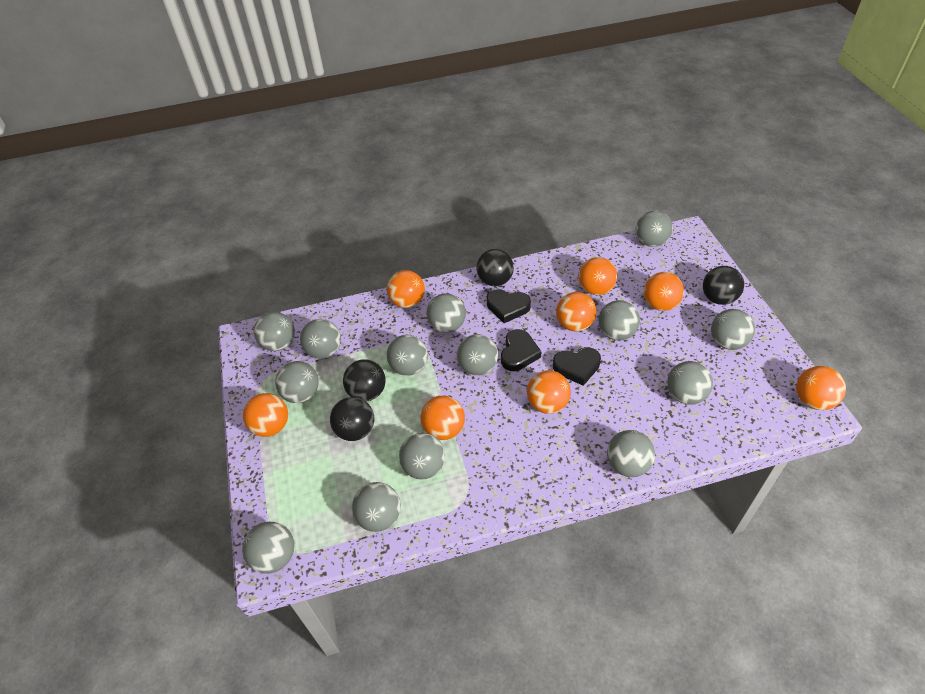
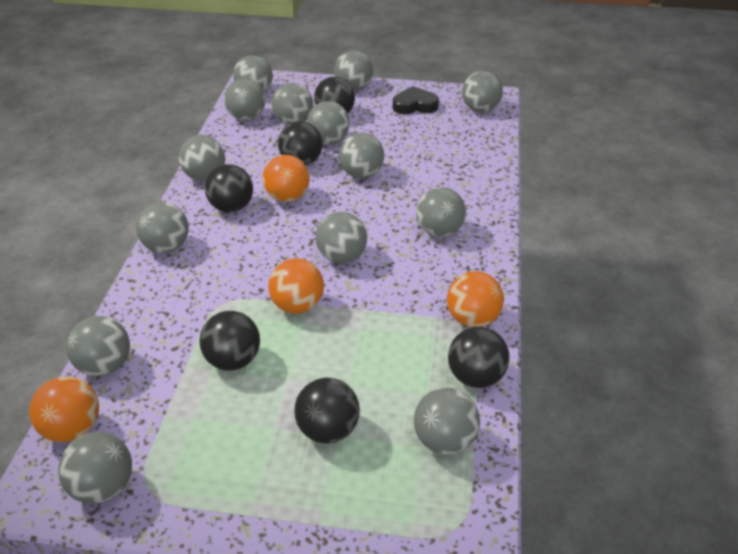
black ball: [330,397,374,441] [343,359,386,401] [477,249,514,286] [703,266,744,305] = 4 -> [199,311,260,371] [205,164,253,212] [278,121,323,165] [294,377,360,444] [314,77,355,114] [448,327,510,388] = 6
black heart: [487,289,531,323] [501,329,542,371] [553,347,601,386] = 3 -> [393,86,439,114] = 1
orange ball: [243,393,288,437] [387,270,425,308] [420,396,465,440] [527,370,571,414] [556,292,596,332] [579,257,617,295] [643,272,684,311] [796,366,846,410] = 8 -> [29,377,99,442] [262,155,310,202] [268,258,324,314] [447,271,504,327] = 4

